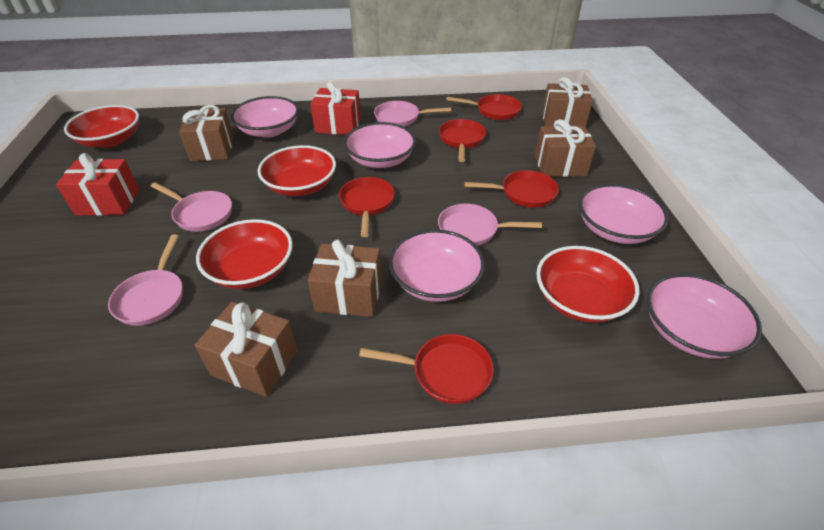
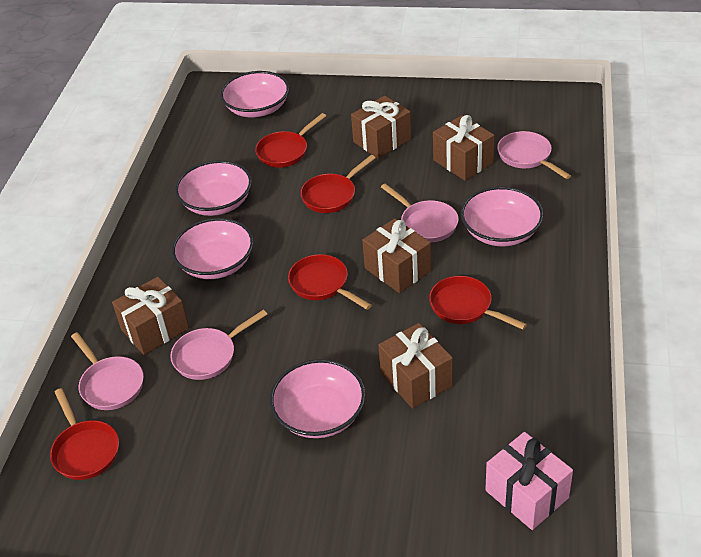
pink gift: none = 0 -> [485,432,573,530] = 1
red bowl: [64,105,139,148] [196,219,293,289] [258,145,336,196] [536,246,640,323] = 4 -> none = 0
red gift: [56,153,139,216] [310,82,361,135] = 2 -> none = 0

